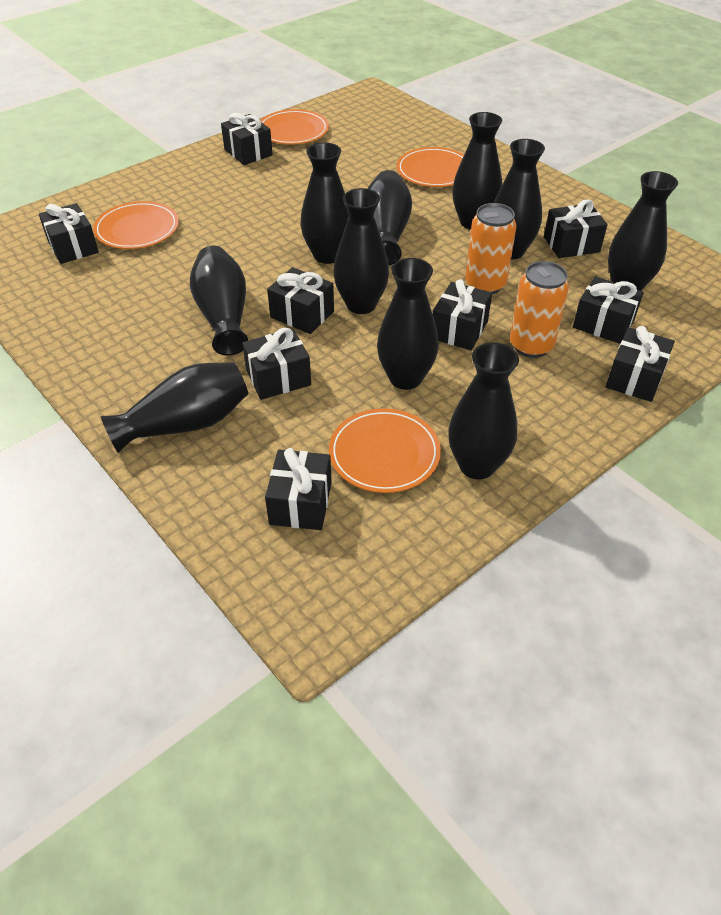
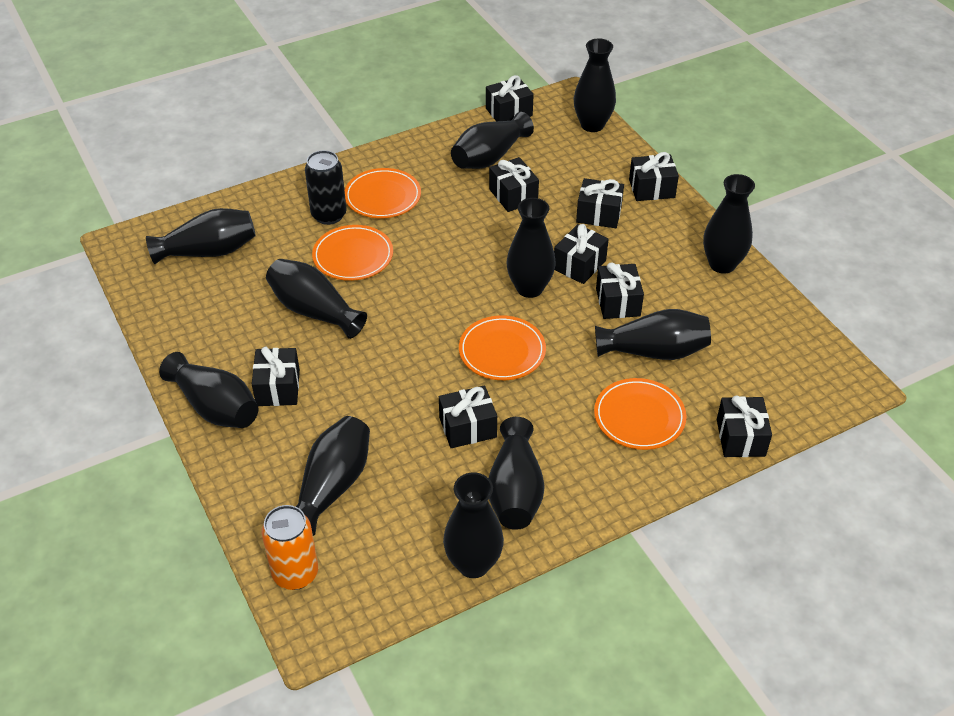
black can: none = 0 -> [305,150,346,225] = 1
black vase: [101,362,248,453] [190,246,248,355] [300,143,349,264] [333,188,389,314] [367,170,412,265] [377,258,439,390] [448,342,519,479] [452,112,502,229] [494,139,545,260] [608,171,678,291] = 10 -> [146,208,256,264] [159,352,259,428] [266,259,367,339] [296,416,370,536] [443,472,504,578] [451,112,534,169] [489,417,545,530] [506,198,556,298] [574,39,616,132] [595,309,711,360] [703,174,755,274] = 11
orange can: [465,203,517,294] [510,261,569,358] = 2 -> [262,505,318,590] = 1

